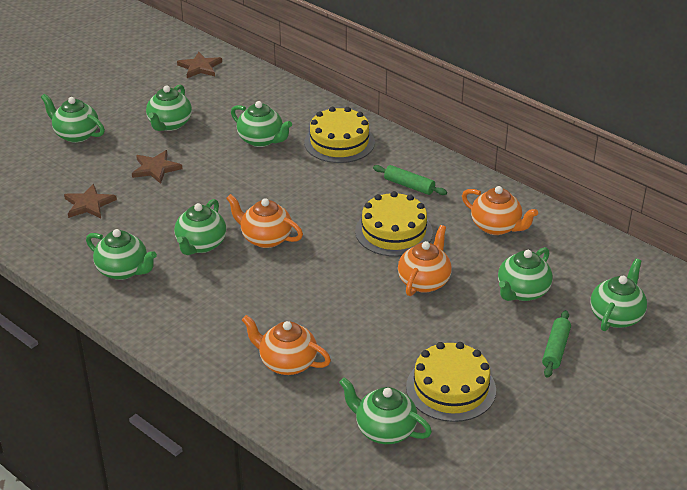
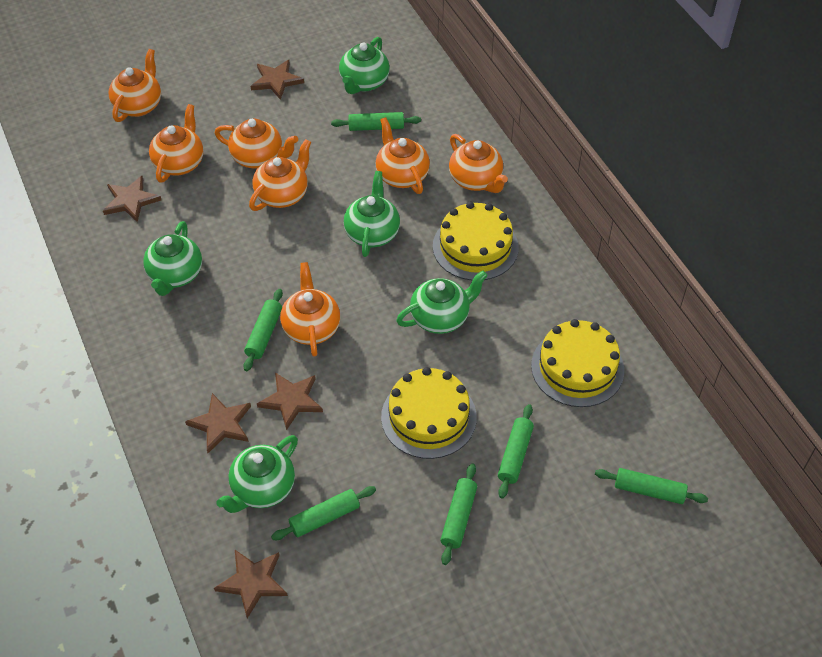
brown star: [64,184,117,218] [132,150,182,184] [177,52,222,78] = 3 -> [103,176,161,222] [185,393,251,453] [214,550,288,619] [251,60,304,100] [257,372,323,430] = 5
green rolling pin: [373,165,447,195] [542,310,571,378] = 2 -> [243,289,283,371] [271,486,376,540] [331,112,421,131] [440,463,477,565] [498,404,534,498] [595,468,708,504] = 6
green teapot: [41,94,105,143] [86,229,157,280] [146,85,192,131] [174,199,226,255] [231,101,292,147] [339,377,432,444] [498,247,553,301] [591,259,647,331] = 8 -> [143,221,202,296] [216,435,298,513] [339,37,390,94] [344,171,400,257] [396,271,488,334] = 5
orange teapot: [226,194,303,248] [242,315,331,375] [398,225,452,296] [462,186,538,235] = 4 -> [108,49,161,122] [149,104,203,183] [215,118,298,168] [249,139,311,211] [280,262,340,357] [376,117,430,194] [449,134,508,193] = 7

